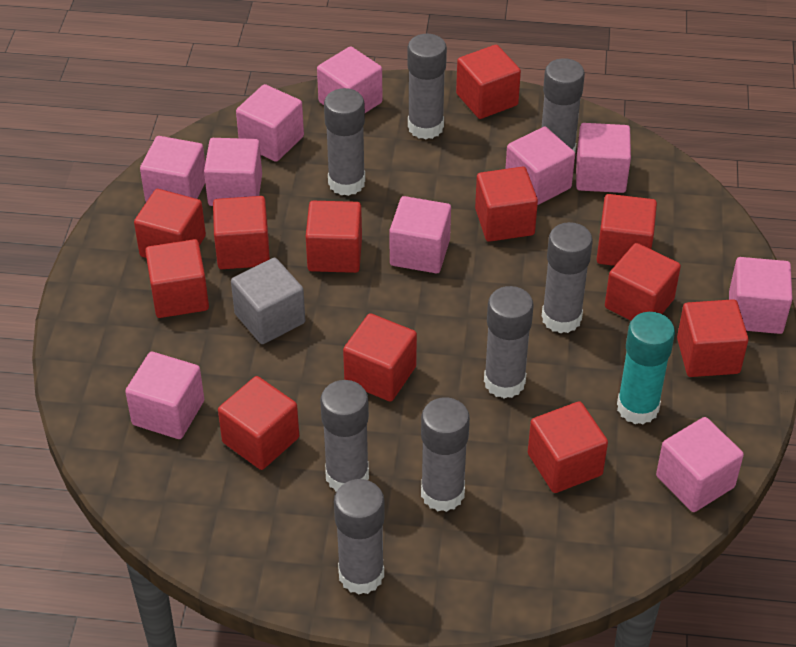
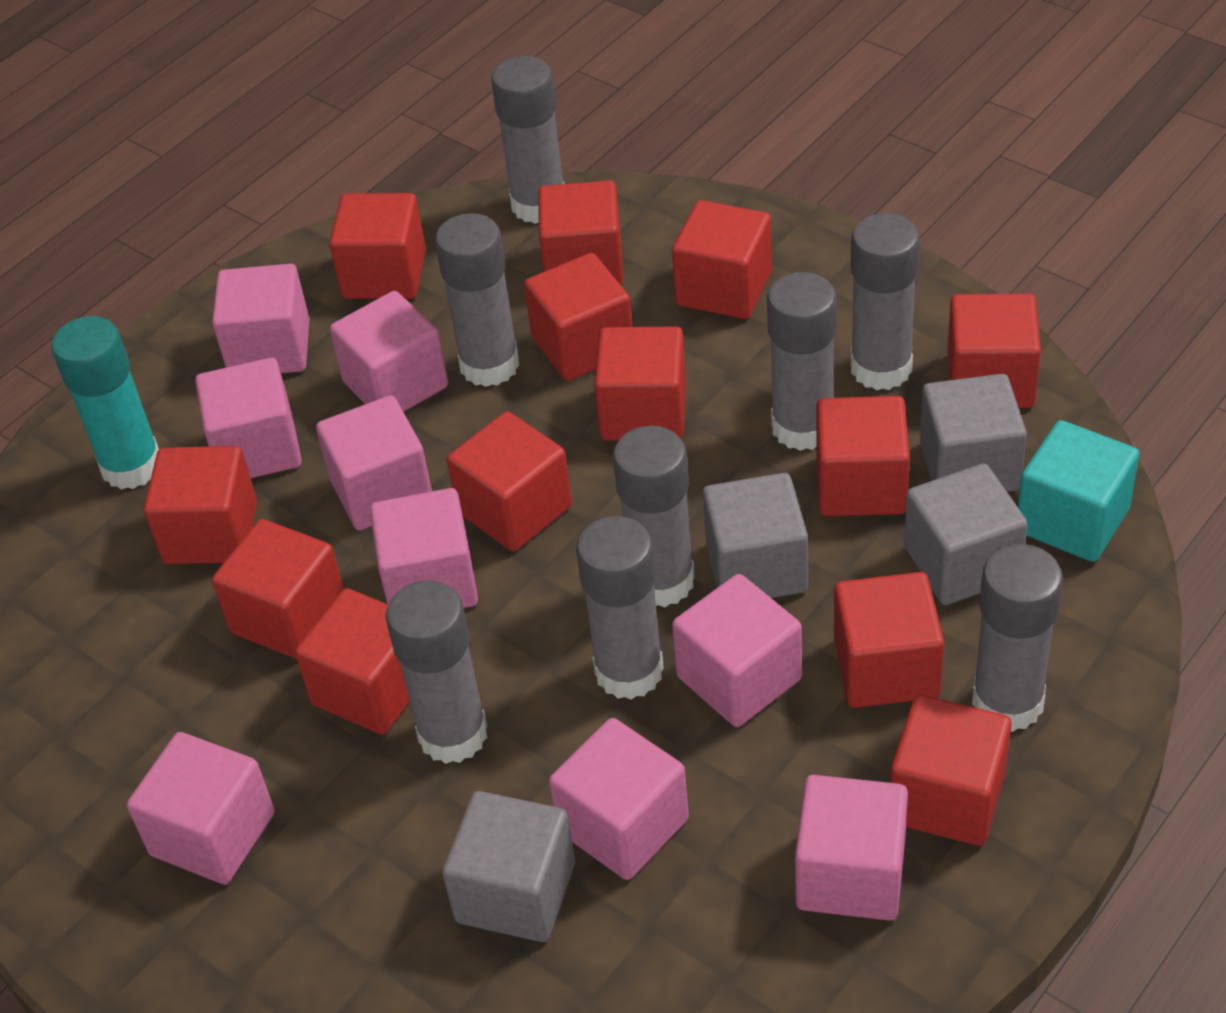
grey cube: [231,258,305,344] = 1 -> [442,791,575,942] [703,473,808,598] [904,463,1028,605] [920,374,1027,492] = 4
pink cube: [125,352,204,439] [140,136,205,202] [204,138,262,206] [236,84,304,162] [317,46,382,113] [390,196,451,273] [505,127,575,205] [576,123,631,193] [656,417,744,512] [729,257,792,334] = 10 -> [127,732,275,884] [195,358,302,478] [212,264,310,373] [316,396,432,530] [330,291,448,412] [370,488,478,608] [549,718,689,880] [672,574,802,727] [795,775,908,921] = 9
red cube: [134,189,206,258] [145,239,209,318] [213,196,270,269] [218,376,299,470] [306,201,362,273] [343,313,417,402] [456,45,521,119] [475,167,538,242] [528,401,608,493] [596,194,657,266] [605,243,681,320] [677,299,749,377] = 12 -> [144,446,257,564] [212,519,344,659] [295,588,410,735] [329,193,426,299] [447,411,572,551] [524,253,633,381] [538,180,623,285] [594,326,686,441] [672,200,772,319] [817,396,910,516] [834,572,944,708] [890,695,1012,846] [947,294,1041,408] = 13
turquoise cube: none = 0 -> [1018,420,1140,562] = 1

